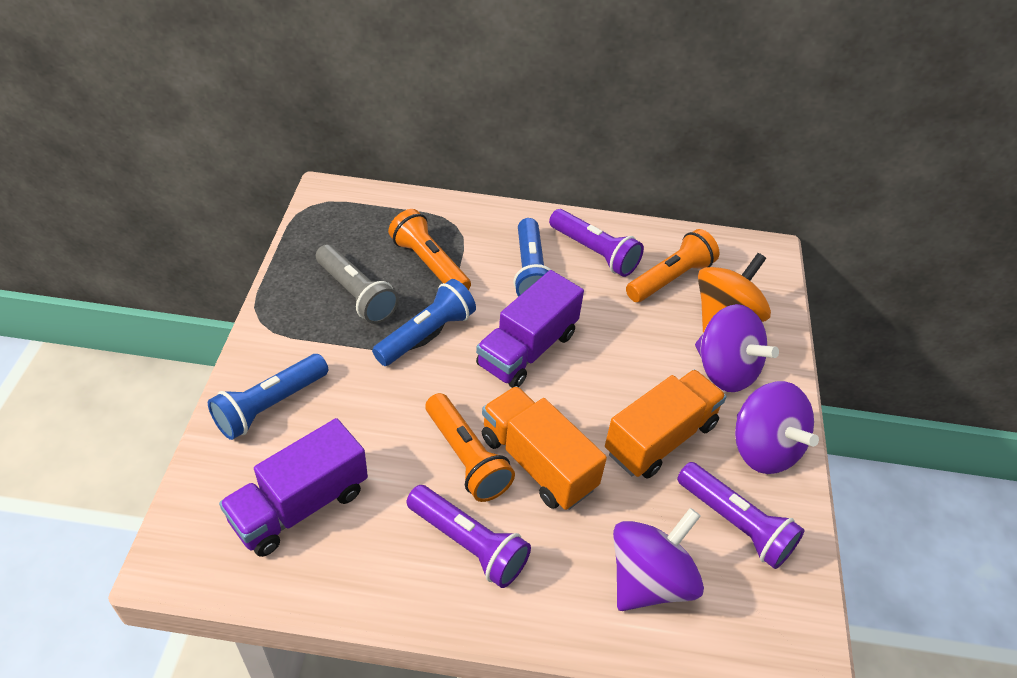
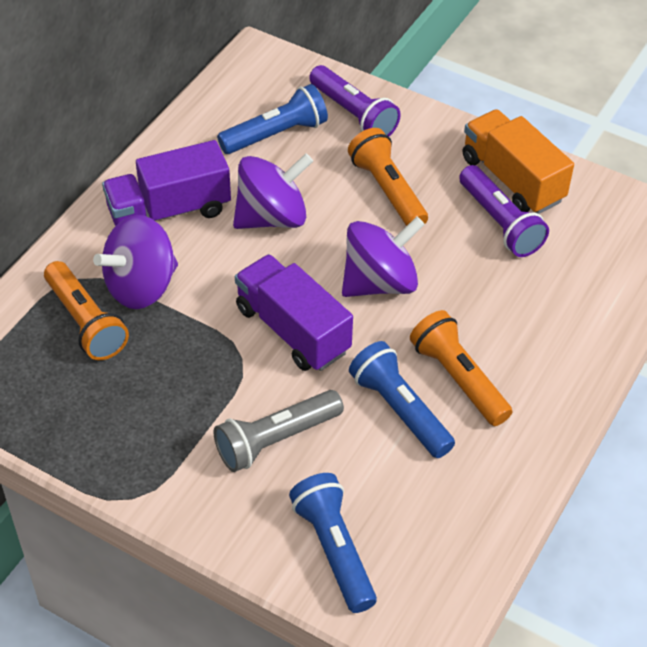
orange spinning top: [698,253,771,333] = 1 -> none = 0
orange truck: [482,386,607,510] [605,370,727,479] = 2 -> [463,109,574,214] = 1
purple flashlight: [407,485,531,588] [549,209,644,277] [677,462,804,569] = 3 -> [309,65,401,136] [459,165,549,257] = 2

